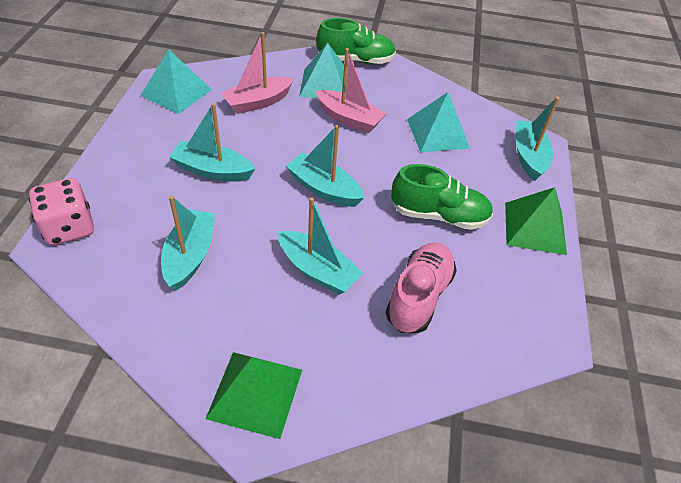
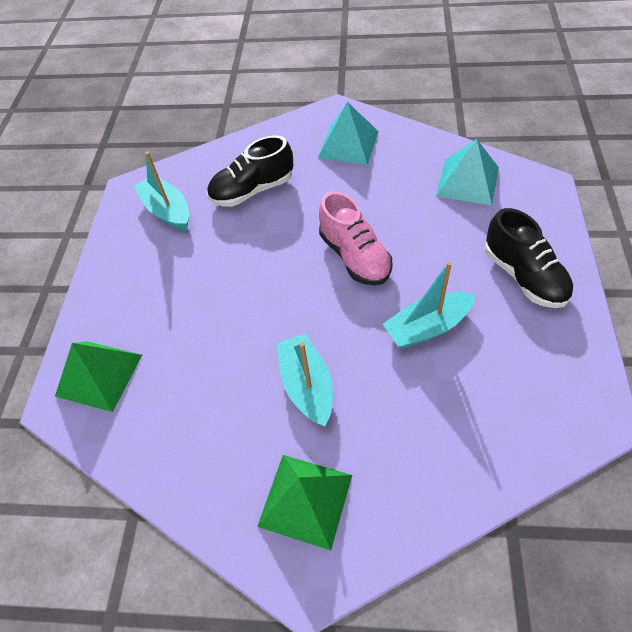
black shoe: none = 0 -> [207,136,293,207] [485,208,573,308] = 2
green shoe: [317,18,396,64] [391,164,493,230] = 2 -> none = 0
pink boat: [221,32,294,114] [316,48,386,133] = 2 -> none = 0
pink dice: [29,178,94,245] = 1 -> none = 0
turquoise boat: [161,196,215,291] [169,103,255,182] [278,197,363,295] [286,125,364,207] [516,97,559,181] = 5 -> [134,152,189,231] [276,333,333,426] [383,262,475,348] = 3
turquoise pyramid: [140,49,212,114] [299,43,348,99] [407,92,470,152] = 3 -> [318,102,379,165] [436,139,499,205] = 2

